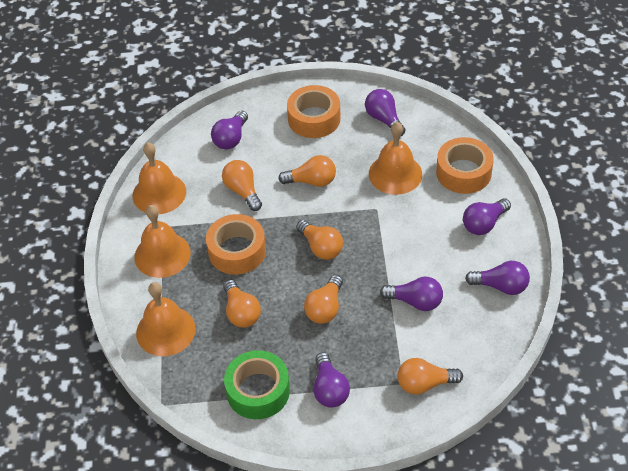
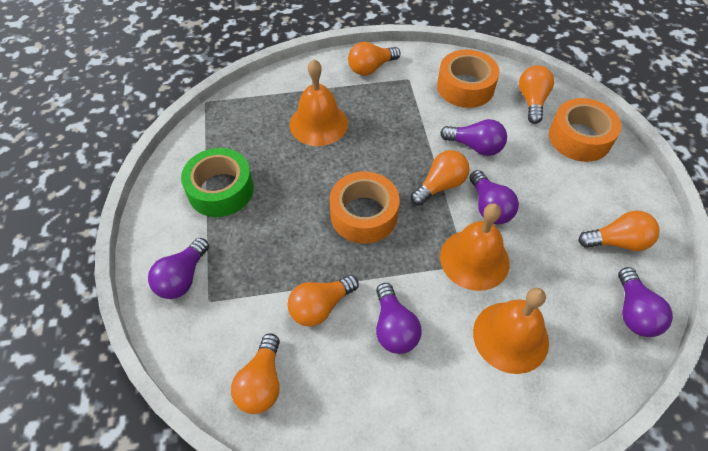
orange bell: [133,142,186,214] [134,205,191,278] [136,282,196,356] [369,122,422,195] = 4 -> [290,59,348,146] [440,203,510,291] [473,288,549,374] = 3
purple light bulb: [211,111,248,149] [313,352,350,408] [365,89,406,136] [380,276,443,311] [463,198,511,235] [465,261,530,295] = 6 -> [148,238,209,299] [376,283,421,354] [440,119,507,156] [470,170,519,224] [618,267,673,337] = 5

